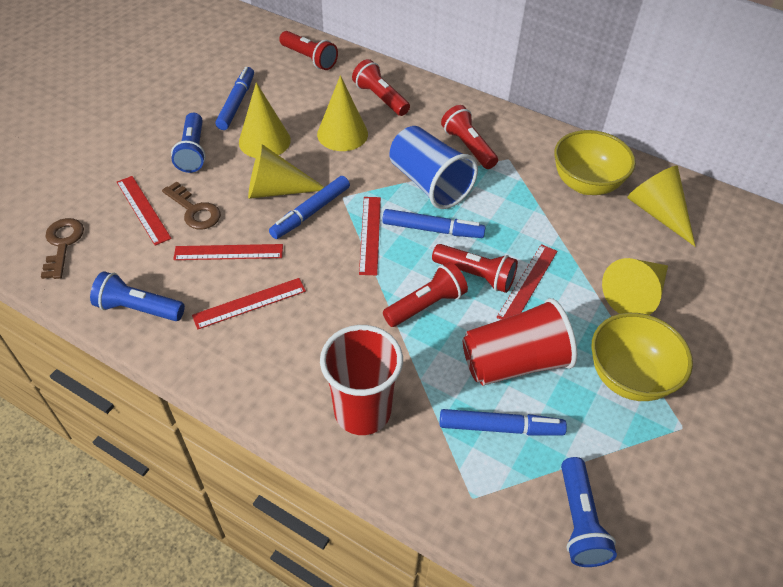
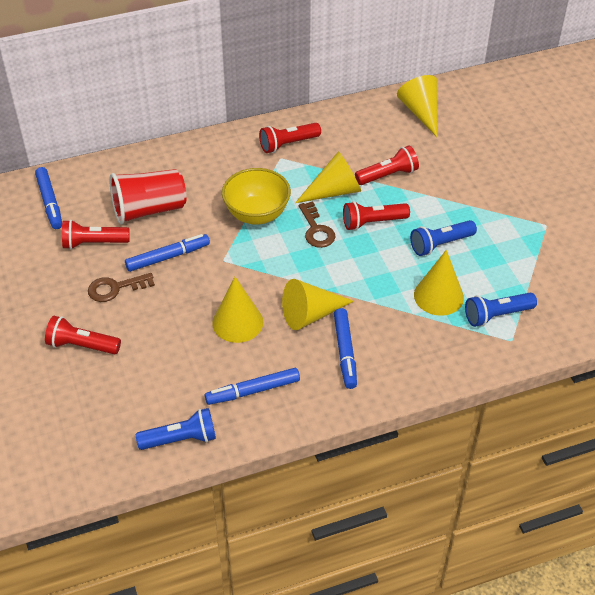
blue cup: [389,126,478,209] = 1 -> none = 0
red cup: [320,325,403,435] [463,298,577,386] = 2 -> [110,169,187,225] = 1
red ruler: [117,176,172,246] [173,244,283,260] [192,278,306,329] [359,197,381,275] [496,244,557,320] = 5 -> none = 0
yellow bowl: [554,130,636,195] [591,313,693,401] = 2 -> [222,168,291,224] = 1

